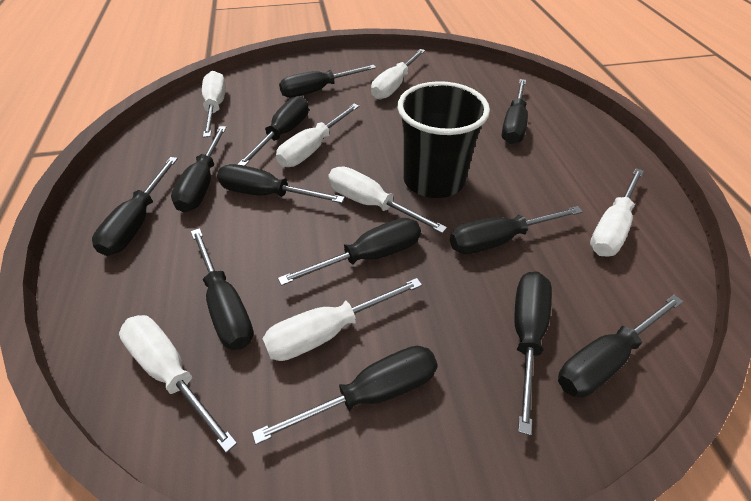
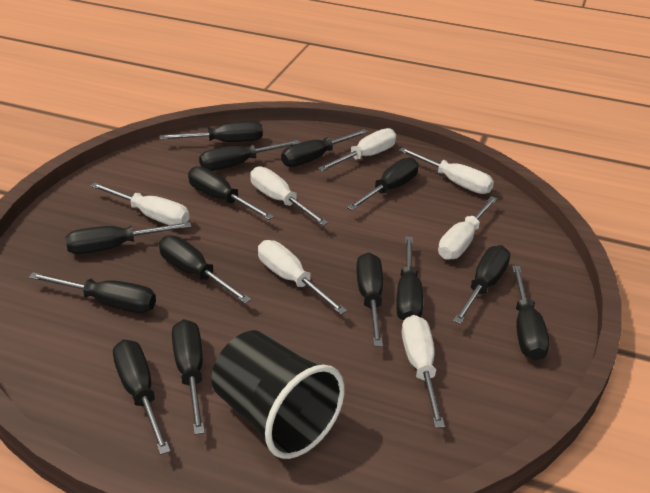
black screwdriver: [92,157,178,256] [171,126,227,213] [191,228,254,350] [217,164,345,203] [237,96,309,166] [252,346,438,444] [278,218,421,286] [279,65,376,98] [450,206,583,254] [502,79,528,144] [515,271,552,435] [558,295,683,398] = 12 -> [29,272,156,313] [65,222,192,254] [113,340,171,455] [159,121,263,142] [159,235,251,304] [172,319,205,435] [188,166,274,220] [199,140,300,171] [281,129,368,167] [347,157,418,211] [356,253,383,346] [396,236,423,321] [453,245,510,324] [512,266,550,361] = 14

